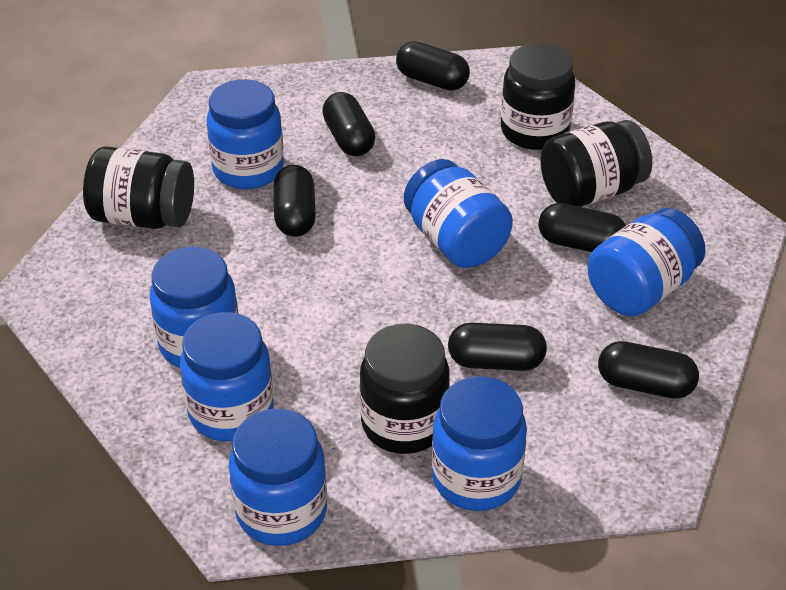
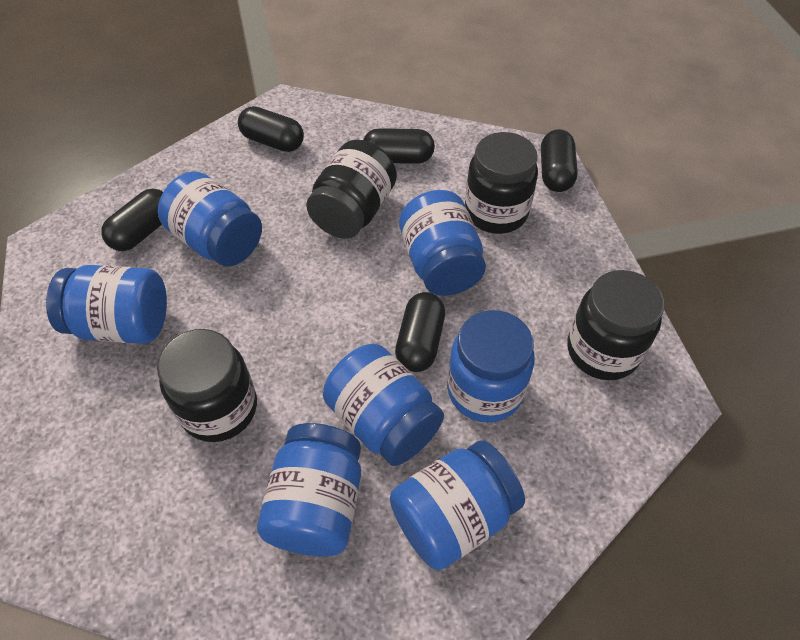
black capsule: [274,165,316,237] [322,92,375,157] [396,41,470,91] [448,323,547,371] [538,203,626,252] [598,341,699,399] = 6 -> [101,189,163,251] [238,106,304,152] [363,128,435,164] [395,292,445,372] [541,129,578,192] = 5

